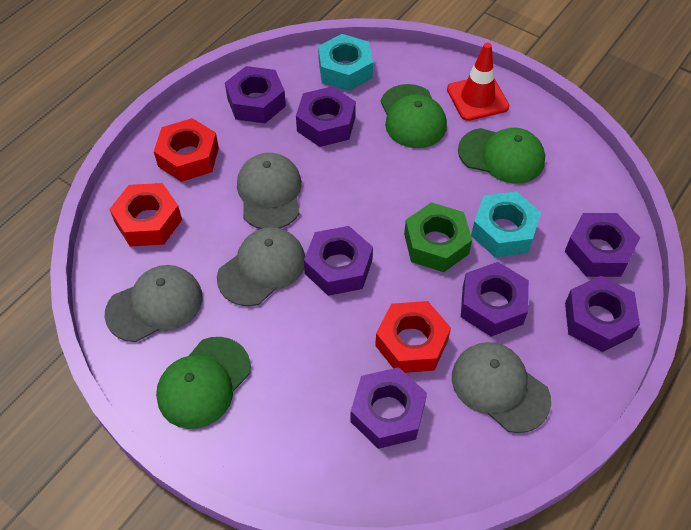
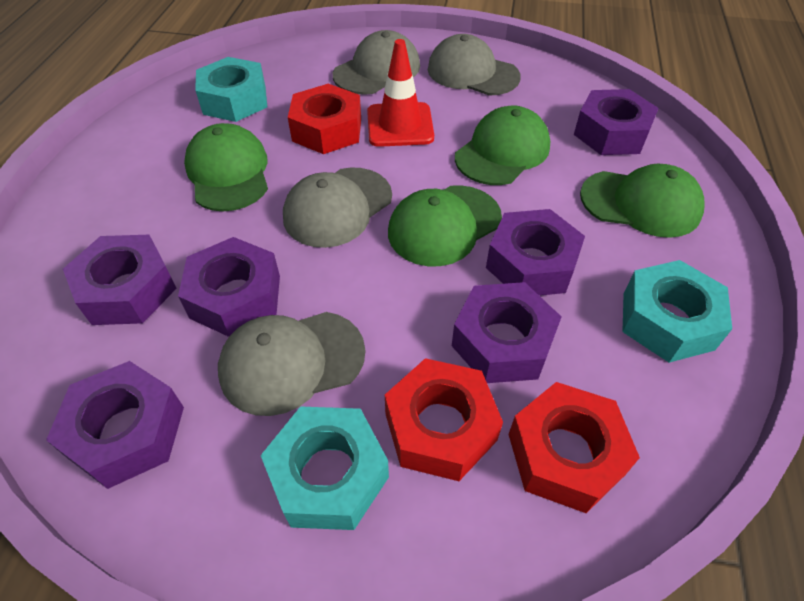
green cap: [156,337,251,429] [381,84,447,148] [458,128,545,184] = 3 -> [184,123,268,211] [388,185,502,266] [455,105,550,185] [580,164,705,238] = 4
green nut: [404,202,472,272] = 1 -> none = 0
purple nut: [225,66,286,123] [296,86,356,147] [304,226,373,296] [351,367,427,449] [461,262,529,337] [565,213,640,277] [565,276,640,352] = 7 -> [46,361,184,489] [63,235,177,325] [178,237,280,337] [452,282,561,383] [486,209,585,296] [574,89,659,155] = 6
turquoise nut: [318,34,373,91] [471,191,541,257] = 2 -> [195,57,267,122] [261,406,389,530] [622,260,732,363] = 3

